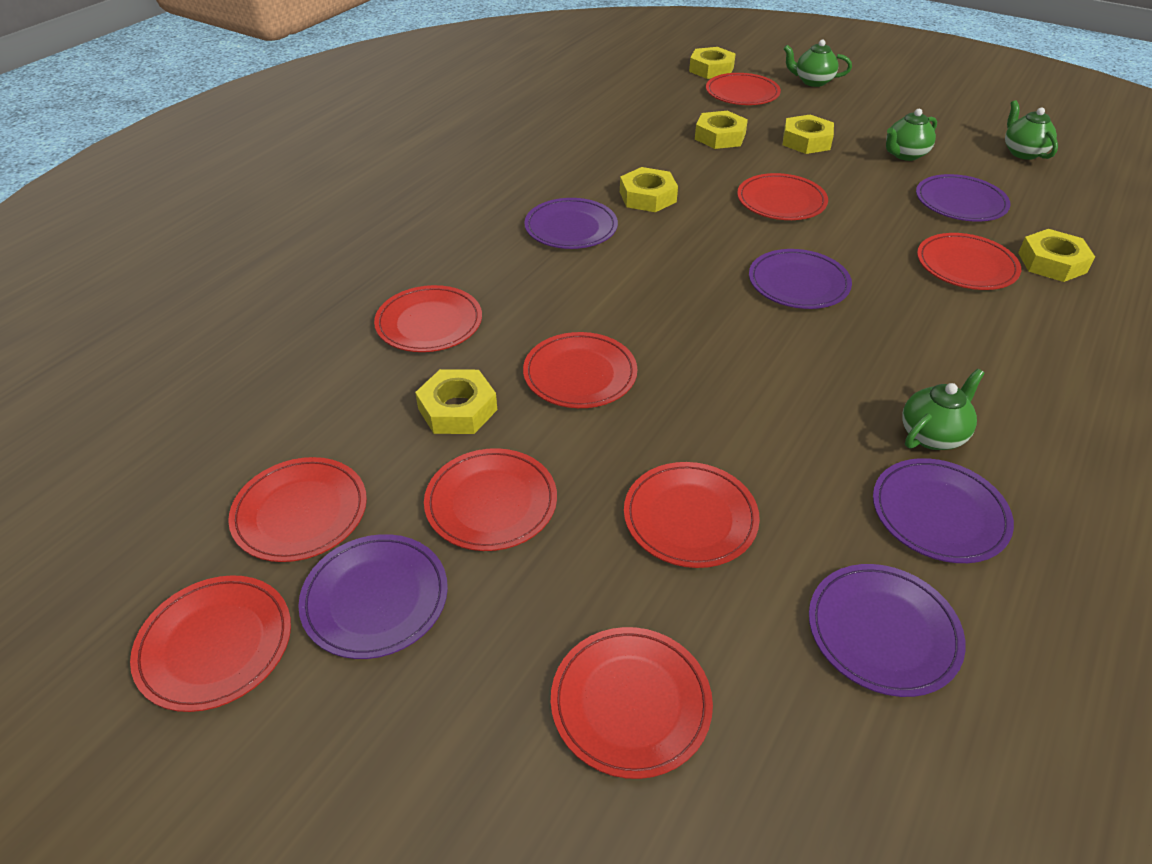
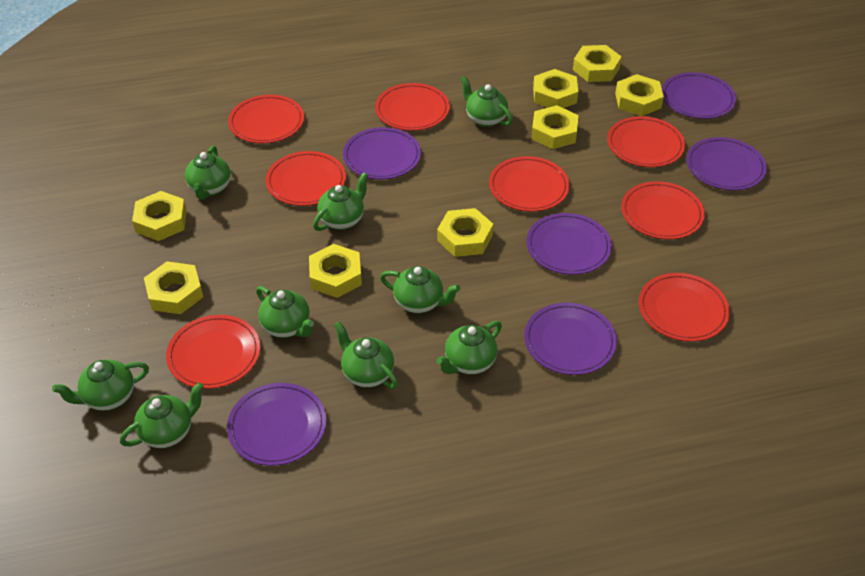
green teapot: [783,40,852,87] [886,109,937,161] [902,368,985,450] [1005,100,1058,160] = 4 -> [52,359,149,411] [120,382,204,448] [185,146,231,200] [256,286,314,338] [313,172,368,231] [334,322,398,389] [380,266,460,313] [436,321,502,374] [460,76,513,127] = 9
red plate: [130,575,291,712] [228,457,367,562] [374,285,482,352] [424,448,557,551] [523,332,637,408] [551,627,713,779] [624,462,760,568] [706,73,781,105] [737,173,828,220] [917,233,1021,290] = 10 -> [166,315,260,389] [228,95,304,143] [266,151,346,206] [375,83,450,131] [489,156,570,212] [607,116,685,167] [621,181,705,239] [639,273,730,342] = 8
yellow nut: [415,369,497,434] [620,167,678,212] [689,47,736,79] [695,111,748,149] [782,114,834,154] [1018,229,1095,282] = 6 -> [132,191,187,241] [144,261,203,314] [309,244,362,298] [437,208,493,257] [531,105,578,149] [533,69,578,108] [573,45,622,82] [615,74,664,116] = 8

